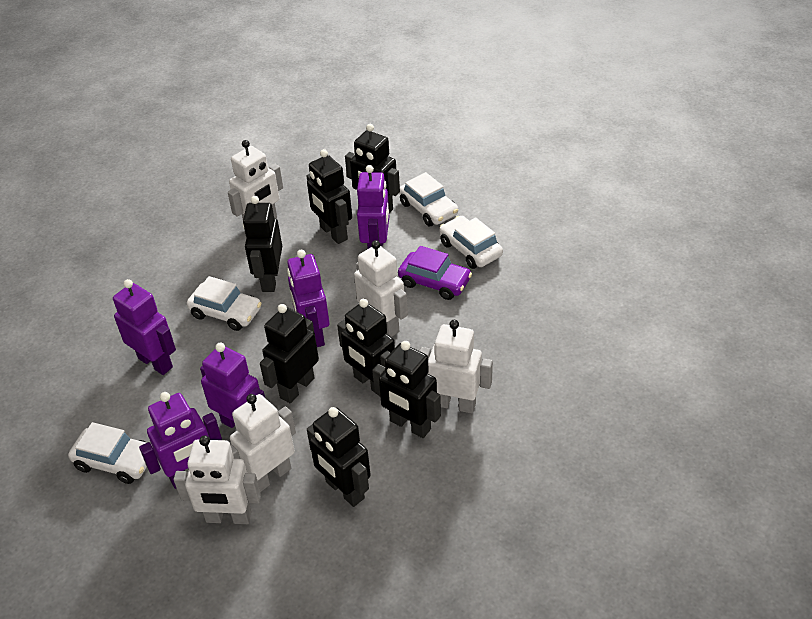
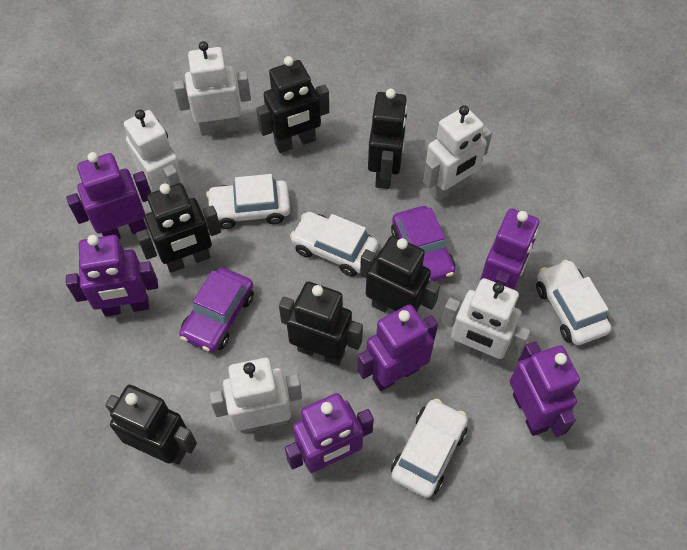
black robot: [243,196,282,292] [260,304,319,403] [307,149,352,244] [307,407,371,507] [337,298,395,396] [345,124,400,213] [372,341,441,438] = 7 -> [105,385,197,465] [136,183,221,273] [256,56,329,153] [279,282,363,366] [360,236,440,312] [368,89,408,189] = 6
purple car: [398,246,472,300] = 1 -> [179,267,254,352] [391,206,455,282] = 2
purple robot: [113,279,176,375] [139,392,222,489] [200,343,265,428] [287,250,330,347] [357,165,390,249] = 5 -> [66,152,151,239] [66,235,158,317] [285,393,374,473] [357,304,438,391] [480,208,539,290] [510,341,580,437] = 6

